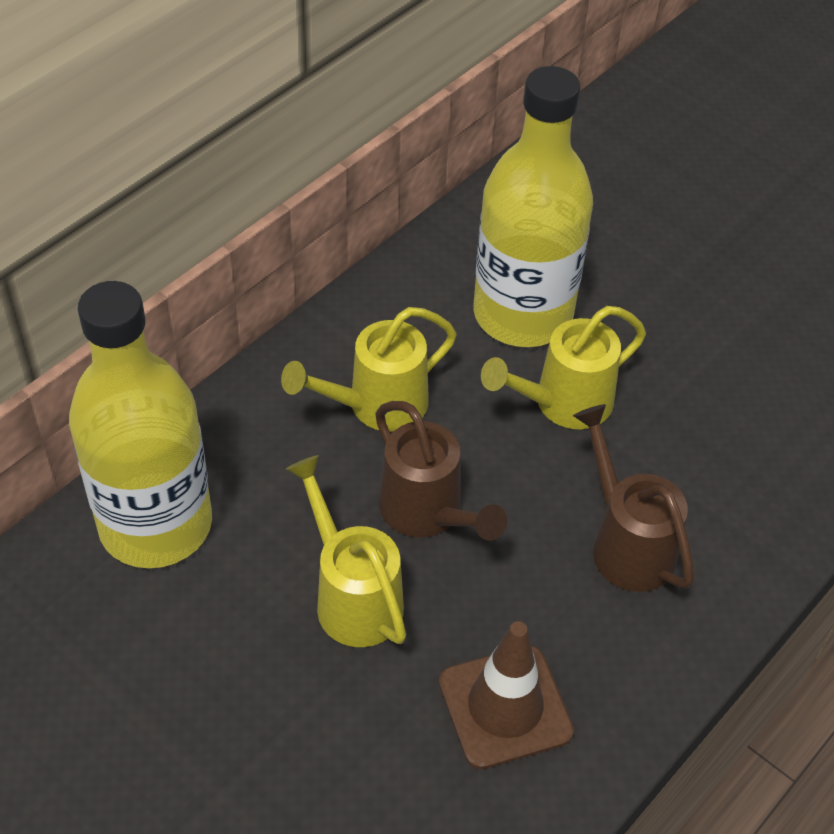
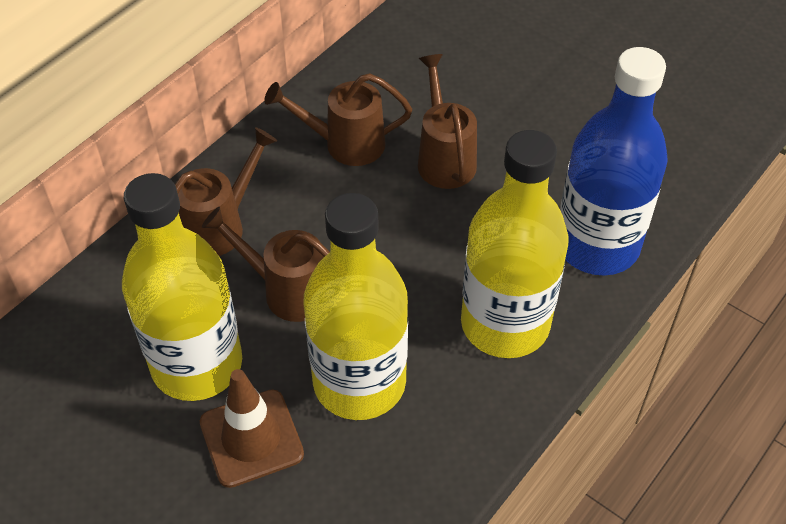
blue bottle: none = 0 -> [560,47,668,276] = 1
brown watering can: [375,401,507,541] [573,404,694,592] = 2 -> [175,127,277,256] [202,207,330,322] [264,73,412,166] [418,54,477,189] = 4
yellow bottle: [69,281,212,568] [473,66,593,347] = 2 -> [122,173,242,401] [304,193,408,420] [461,130,568,358] = 3
yellow watering can: [281,307,457,432] [286,455,406,647] [481,306,646,429] = 3 -> none = 0

